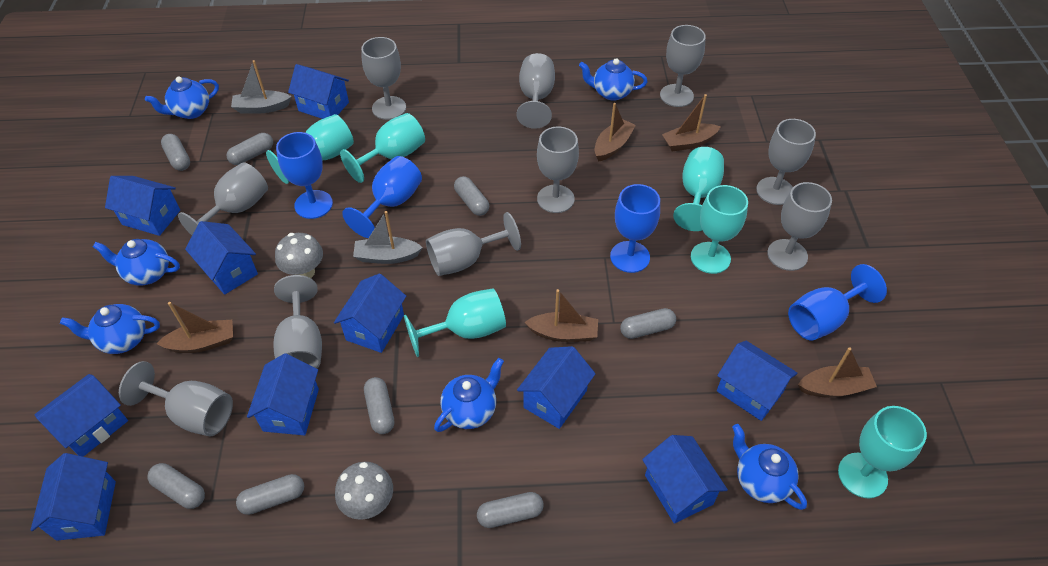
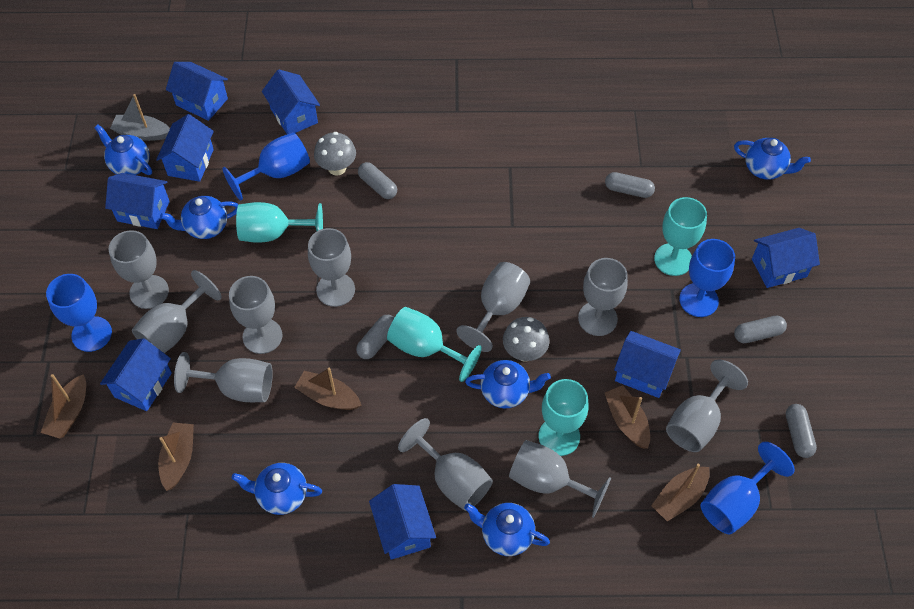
blue house: [30,453,116,541] [35,374,128,457] [105,176,180,236] [185,221,258,295] [247,353,319,436] [288,64,349,119] [334,273,406,353] [517,346,596,429] [642,435,728,524] [717,341,798,421] = 10 -> [100,338,172,411] [105,173,170,229] [156,114,214,182] [166,62,228,121] [262,69,320,134] [369,484,436,560] [614,331,681,398] [752,228,820,288] = 8
grey boat: [231,60,292,114] [353,211,423,264] = 2 -> [110,94,170,141] = 1
grey capsule: [147,463,205,509] [161,134,190,171] [226,133,273,165] [236,474,304,515] [364,377,394,434] [454,176,489,216] [477,492,544,528] [620,308,676,339] = 8 -> [356,315,394,359] [358,162,397,199] [605,172,655,198] [734,315,787,343] [786,404,817,458] = 5
turquoise goblet: [266,114,354,184] [340,113,425,183] [404,288,506,357] [673,147,724,231] [691,185,748,274] [838,406,927,498] = 6 -> [236,202,323,243] [387,307,482,382] [539,379,589,456] [654,197,707,276] = 4

